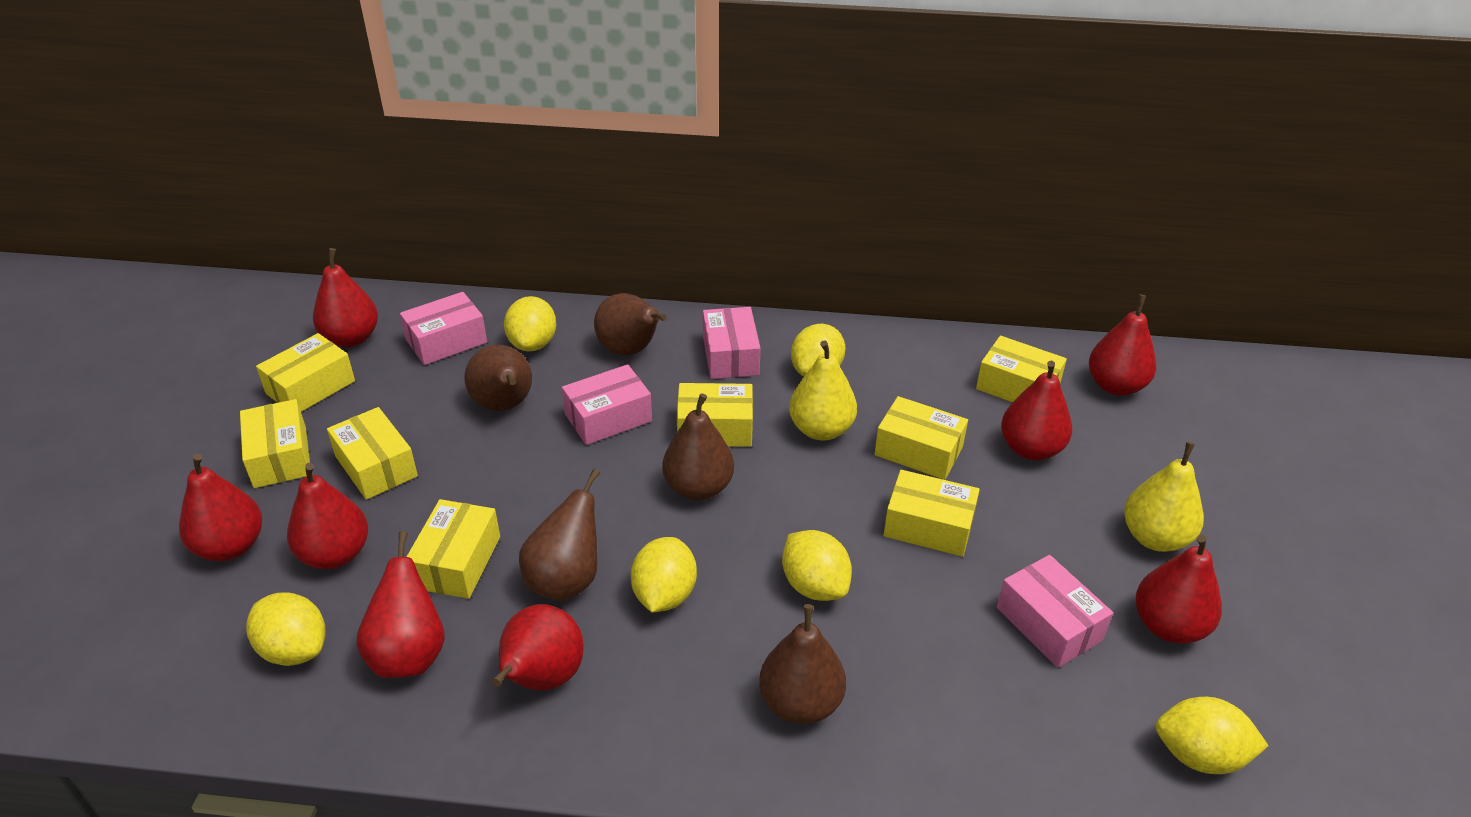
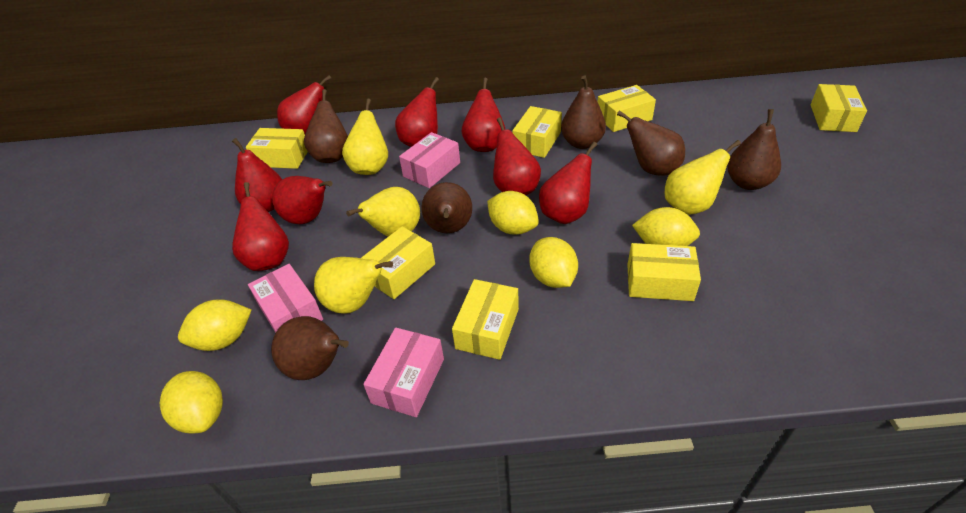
brown pear: [464,345,532,411] [519,469,600,601] [594,293,667,356] [662,393,734,500] [759,604,846,724] = 5 -> [271,316,349,380] [304,89,348,163] [422,182,472,233] [561,75,606,149] [617,110,685,176] [727,109,781,190] = 6
pink box: [400,292,487,365] [562,364,652,445] [703,307,761,379] [997,555,1113,668] = 4 -> [248,264,323,333] [363,327,444,417] [399,132,460,188] = 3
yellow box: [240,399,310,488] [256,333,355,412] [327,407,418,500] [407,499,500,599] [677,383,753,447] [874,396,968,480] [884,470,980,557] [976,336,1067,403] = 8 -> [246,128,308,169] [361,226,435,299] [452,279,519,360] [512,106,562,158] [597,85,656,132] [627,243,701,301] [811,84,867,132] = 7
yellow lemon: [246,592,325,666] [504,296,556,352] [631,537,697,612] [782,530,852,601] [791,324,845,376] [1156,697,1268,774] = 6 -> [160,371,223,434] [178,299,252,351] [487,191,539,235] [529,237,578,288] [632,207,700,246] = 5
yellow pear: [789,340,857,440] [1124,441,1204,552] = 2 -> [314,257,393,314] [342,99,388,175] [346,187,420,237] [664,140,741,215] = 4

